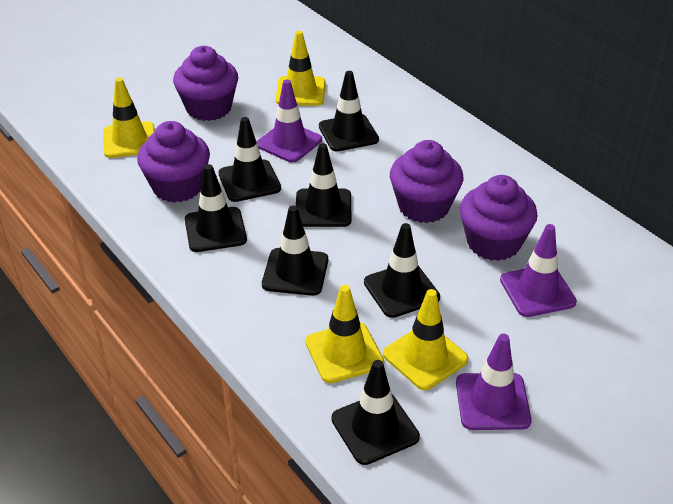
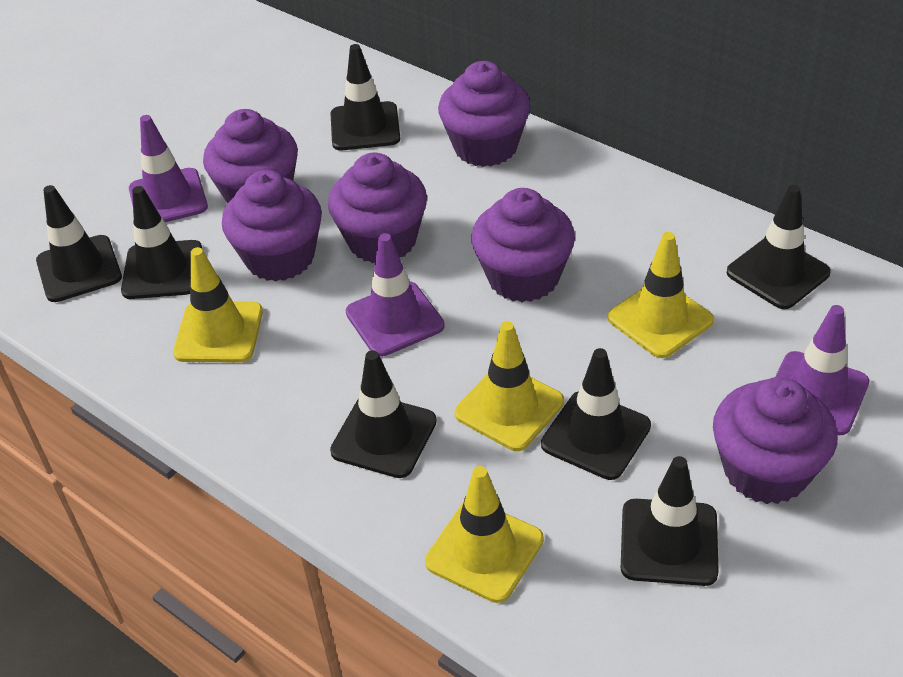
purple cupcake: [137,121,210,203] [173,46,238,121] [390,140,464,223] [460,175,538,261] = 4 -> [203,109,298,204] [222,170,322,282] [328,153,427,263] [438,61,530,167] [471,188,575,302] [713,377,837,504] = 6

